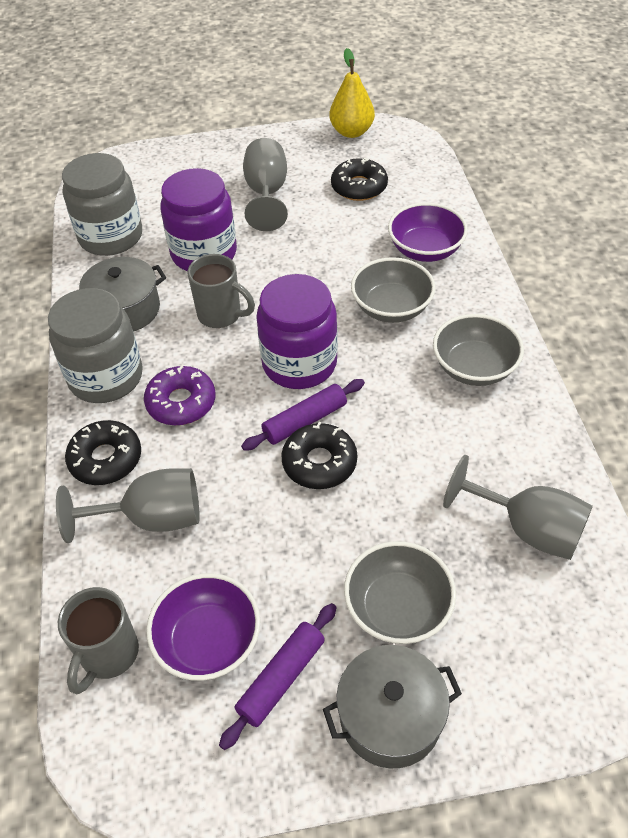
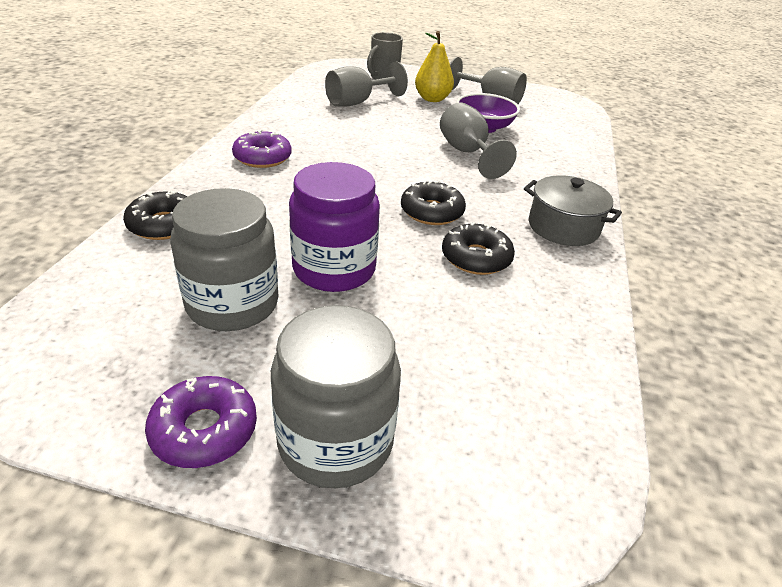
grey bowl: [344,541,456,644] [351,257,436,323] [433,314,524,386] = 3 -> none = 0
grey mug: [58,587,139,694] [188,254,255,328] = 2 -> [367,32,403,80] = 1
grey pot: [79,257,166,331] [323,645,462,768] = 2 -> [524,175,622,246] = 1
purple bowl: [146,573,260,681] [388,203,468,262] = 2 -> [456,93,520,133] = 1
purple donut: [144,365,215,425] = 1 -> [145,376,257,468] [232,130,292,168] = 2
purple jar: [160,168,237,271] [256,274,338,389] = 2 -> [289,162,380,292] = 1
purple rolling pin: [219,603,336,750] [241,379,365,451] = 2 -> none = 0

